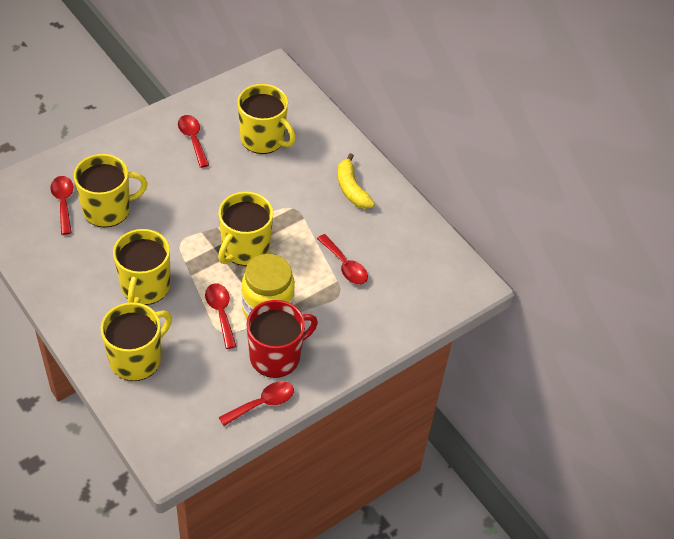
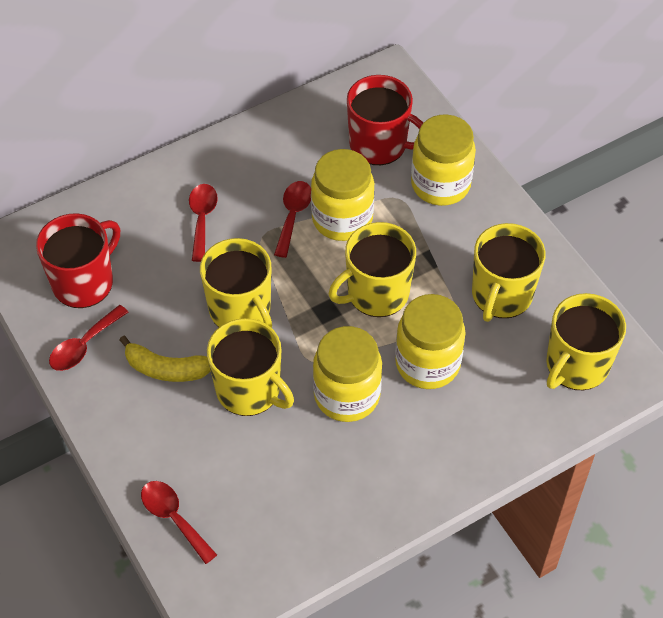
red mug: [247,300,318,378] = 1 -> [36,213,120,308] [347,75,423,165] = 2
red spoon: [50,176,73,235] [178,115,209,168] [205,283,237,349] [218,381,294,426] [317,234,368,284] = 5 -> [49,305,128,371] [141,481,217,564] [189,184,218,262] [274,181,311,258] = 4
yellow jar: [242,254,295,319] = 1 -> [311,149,375,241] [313,326,382,422] [395,294,466,389] [411,114,476,206] = 4

